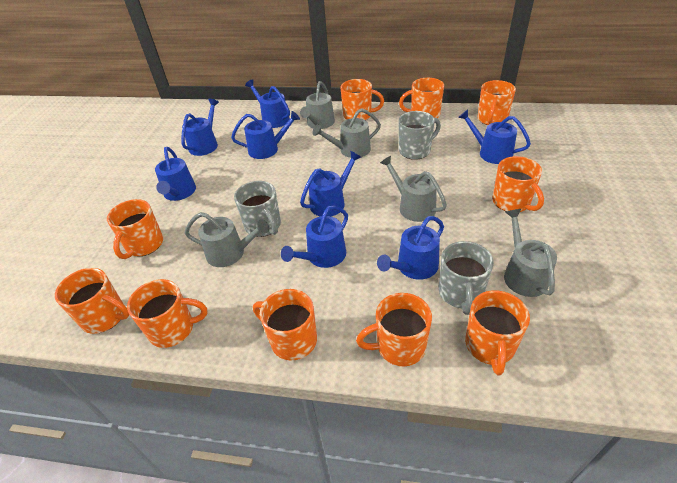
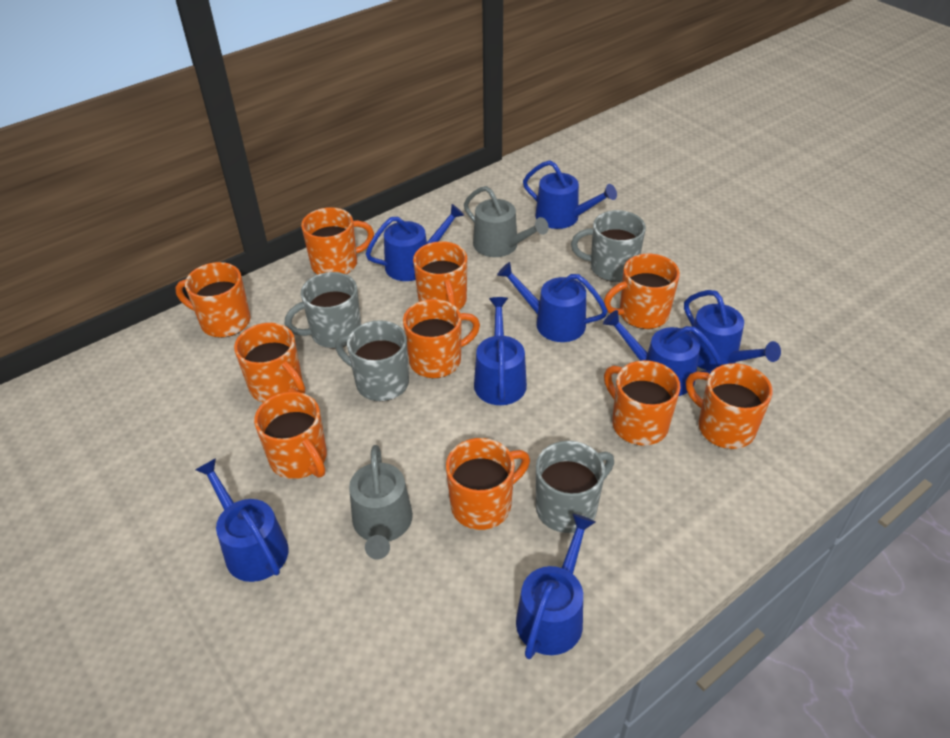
grey mug: [234,181,281,237] [399,111,441,160] [439,241,494,315] = 3 -> [285,272,361,348] [335,320,409,401] [536,441,614,533] [571,210,646,282] = 4
grey watering can: [185,212,269,267] [300,81,335,129] [312,108,381,158] [380,156,447,222] [504,209,557,297] = 5 -> [349,445,413,559] [464,186,549,257] = 2

